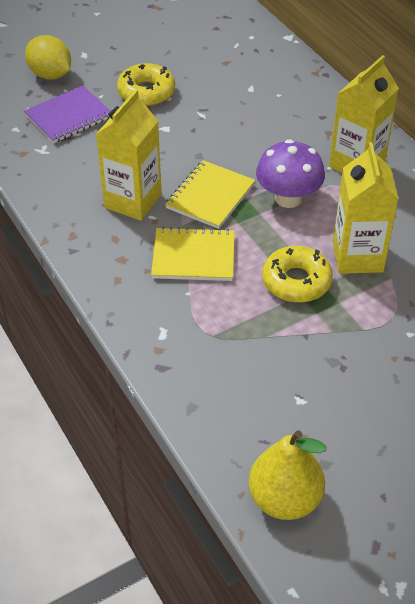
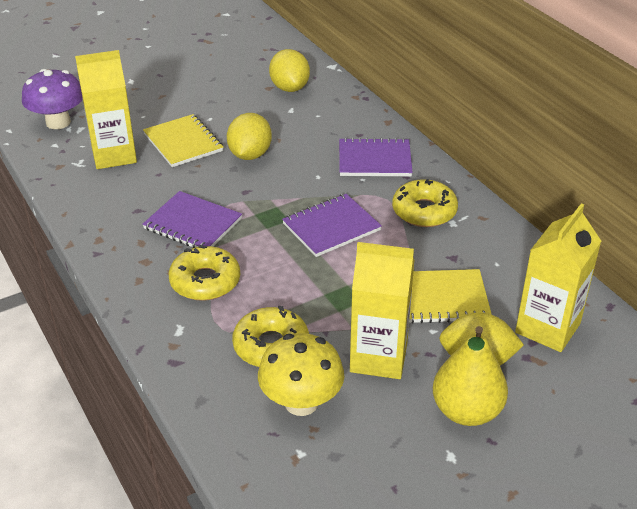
purple notebook: [24,86,110,144] = 1 -> [142,191,242,248] [282,194,382,257] [339,138,413,176] = 3
yellow donut: [117,63,175,106] [262,246,333,303] = 2 -> [169,245,240,301] [232,306,309,367] [392,179,458,227] = 3
yellow lemon: [25,35,71,80] = 1 -> [227,113,272,160] [269,49,310,92] [439,312,524,366] = 3
yellow mushroom: none = 0 -> [258,333,344,416] = 1

